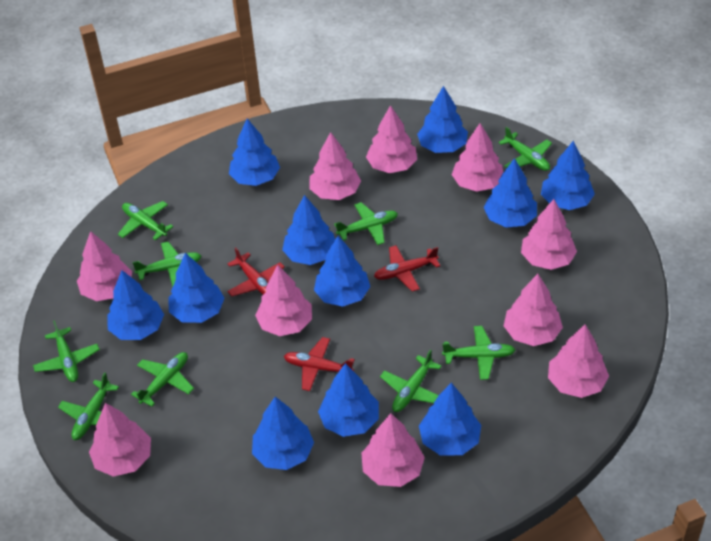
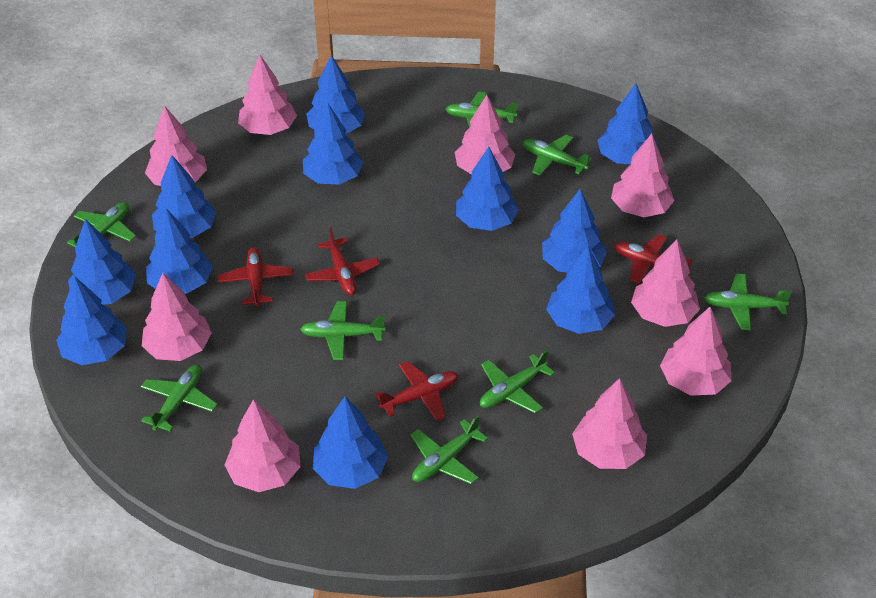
green plane: [33,320,100,382] [58,372,119,440] [118,201,174,240] [131,352,194,407] [132,242,201,287] [334,202,398,245] [380,349,441,412] [442,326,515,380] [498,127,552,171] = 9 -> [67,202,136,251] [141,365,218,432] [300,301,385,360] [411,416,488,484] [446,92,518,128] [480,350,555,413] [523,135,592,176] [704,274,792,330] = 8
pink tree: [77,231,132,301] [89,403,151,477] [255,265,312,336] [309,132,361,200] [361,413,425,487] [366,105,417,173] [452,123,503,192] [504,274,563,346] [521,199,577,270] [548,324,609,398] = 10 -> [142,273,212,361] [145,105,207,186] [225,399,301,492] [238,55,297,135] [455,95,515,175] [572,378,647,469] [611,133,674,217] [631,239,700,327] [660,307,732,396] = 9
red plane: [227,247,285,296] [284,337,355,391] [374,245,440,292] = 3 -> [217,247,294,307] [305,228,380,295] [375,361,458,421] [614,234,692,284] = 4

